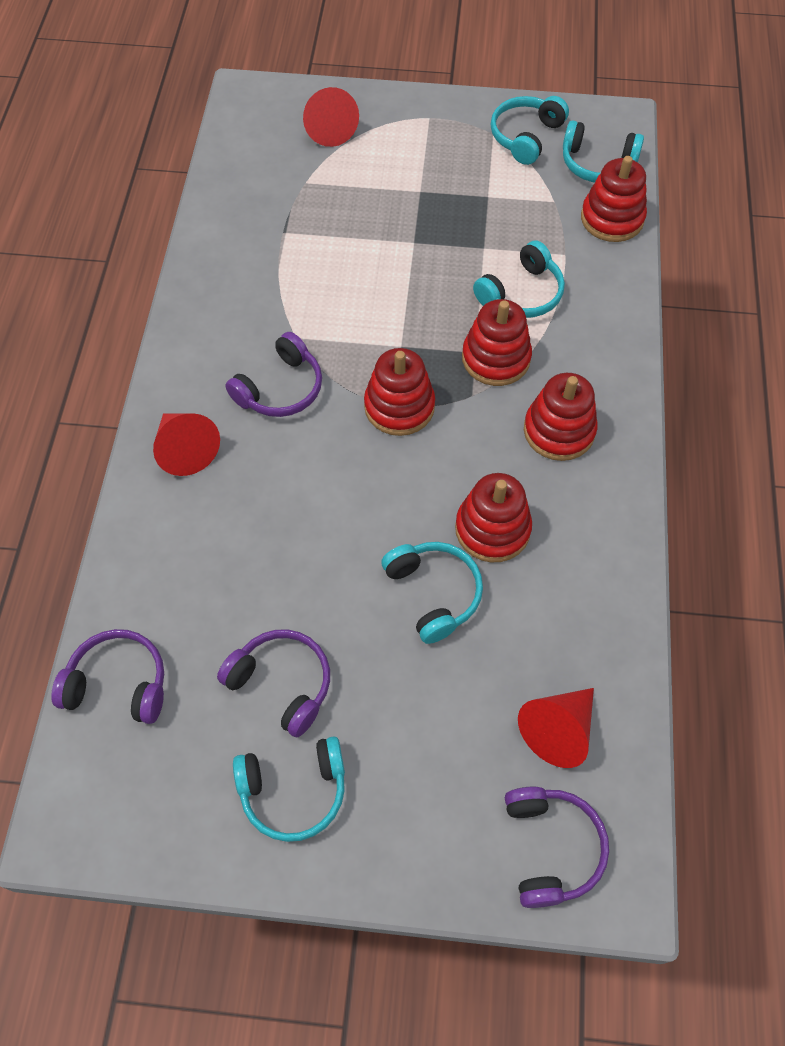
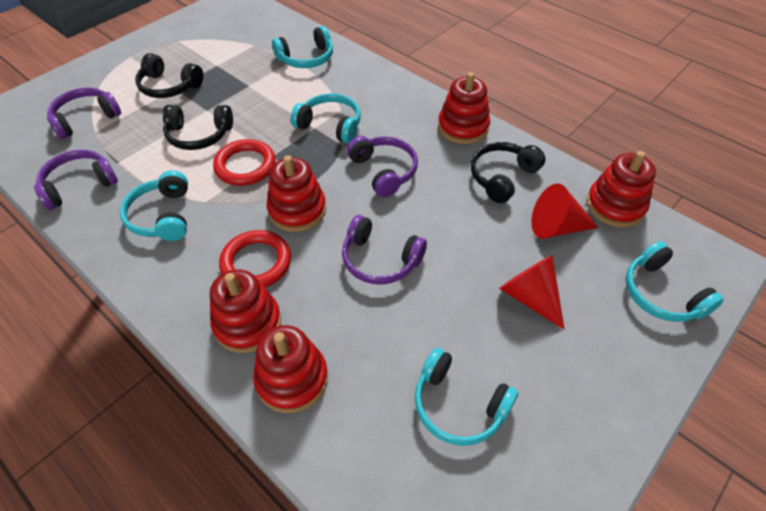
black headphones: none = 0 -> [135,53,203,98] [163,105,233,150] [471,142,545,203] = 3
red cone: [153,413,220,476] [303,87,359,147] [518,688,594,768] = 3 -> [499,255,565,330] [532,183,598,239] = 2
red ring: none = 0 -> [213,139,276,186] [219,230,291,287] = 2

